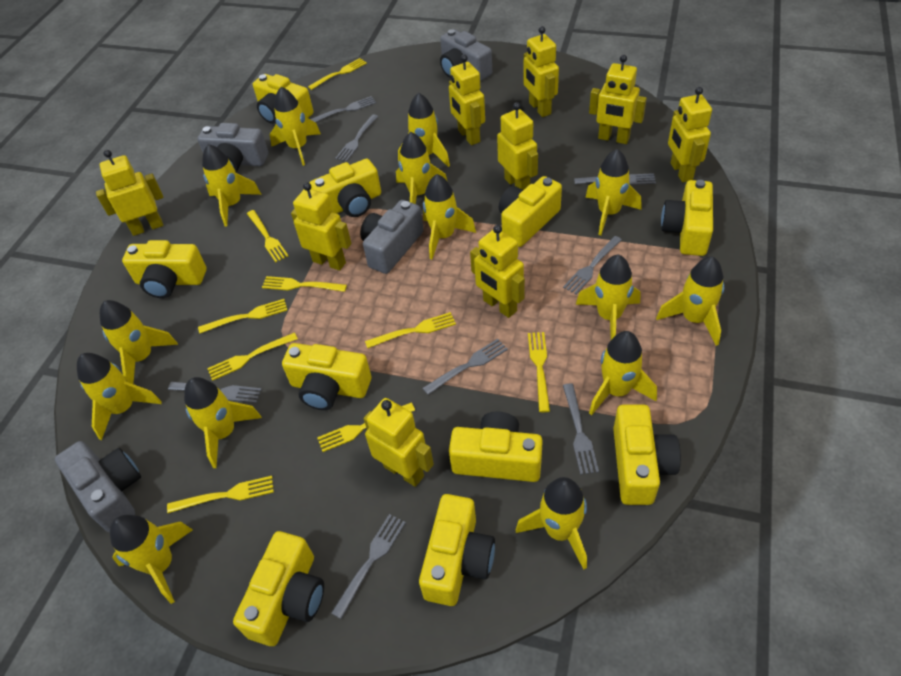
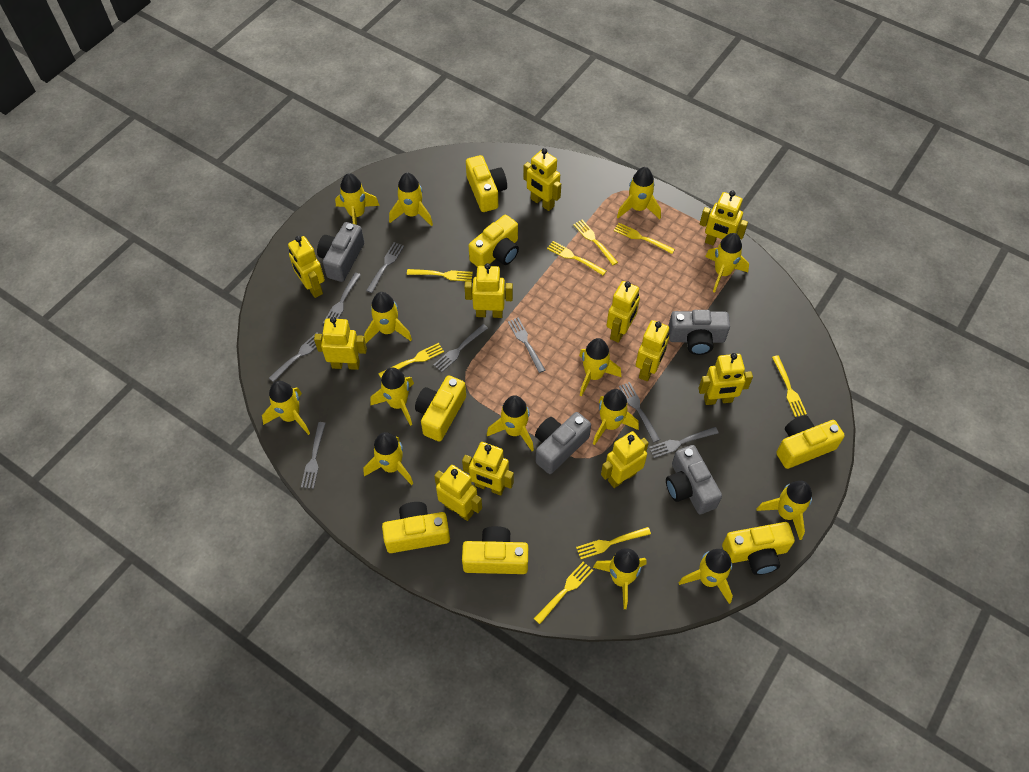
yellow camera: [122,240,207,298] [233,531,324,646] [253,74,313,124] [282,343,371,410] [309,159,381,217] [419,494,495,606] [449,412,543,482] [499,176,562,247] [613,405,681,505] [661,180,713,256] = 10 -> [382,502,450,553] [415,375,466,442] [462,526,528,574] [466,155,507,212] [469,215,519,267] [722,522,795,575] [776,415,845,469] = 7
yellow fork: [167,476,274,513] [198,299,287,333] [207,332,298,381] [247,210,289,263] [262,276,347,292] [308,58,367,90] [317,402,415,452] [365,312,456,348] [528,332,550,412] = 9 -> [378,343,444,379] [407,269,473,282] [534,562,593,624] [547,241,606,275] [573,220,618,265] [576,527,651,559] [614,223,675,254] [772,355,807,417] = 8
yellow robot: [96,150,163,236] [291,182,351,270] [364,398,434,487] [449,54,485,145] [470,225,525,318] [497,102,538,190] [524,26,559,117] [589,55,647,144] [668,87,712,182] = 9 -> [288,236,325,298] [314,317,367,370] [434,465,482,521] [462,442,514,496] [464,263,513,318] [523,148,561,211] [601,431,649,488] [606,281,640,343] [636,320,669,381] [698,353,753,405] [700,190,748,245] = 11

